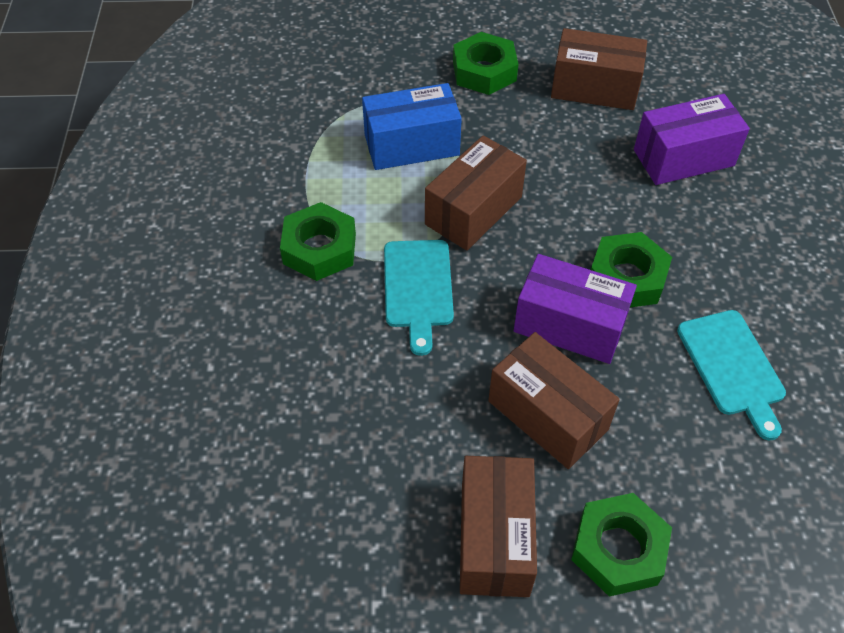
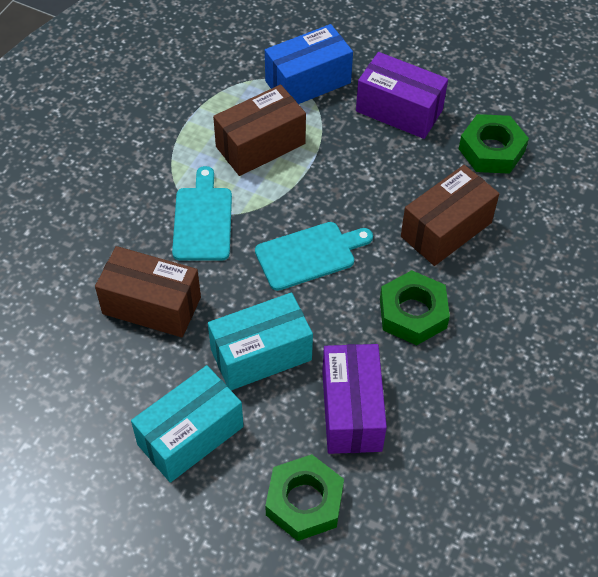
brown box: [425,135,527,251] [460,456,537,597] [488,332,620,469] [551,28,647,110] = 4 -> [95,246,201,337] [213,85,306,176] [401,165,499,266] = 3
green nut: [280,202,356,281] [453,32,519,95] [571,493,672,597] [591,232,672,307] = 4 -> [265,454,344,541] [380,270,450,345] [459,114,529,174] = 3
turquoise box: none = 0 -> [131,365,244,483] [208,292,313,390] = 2

